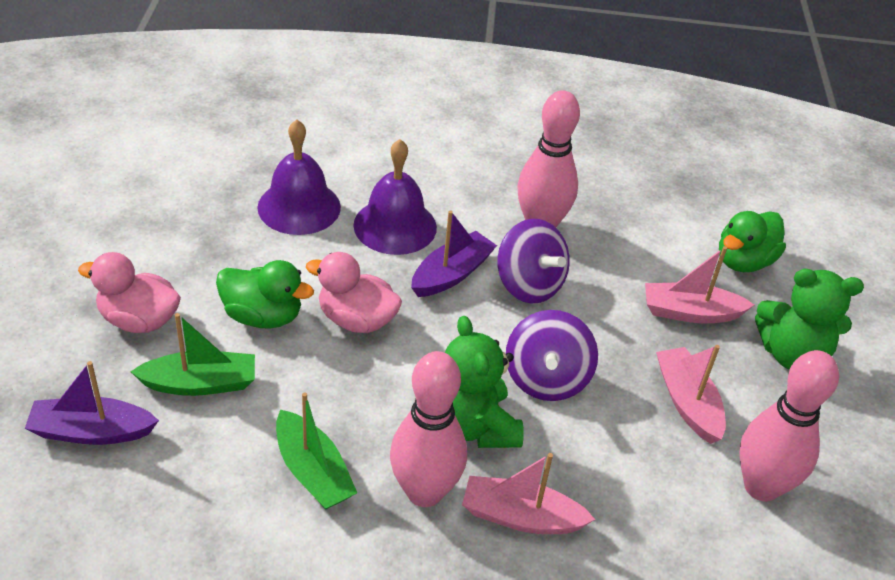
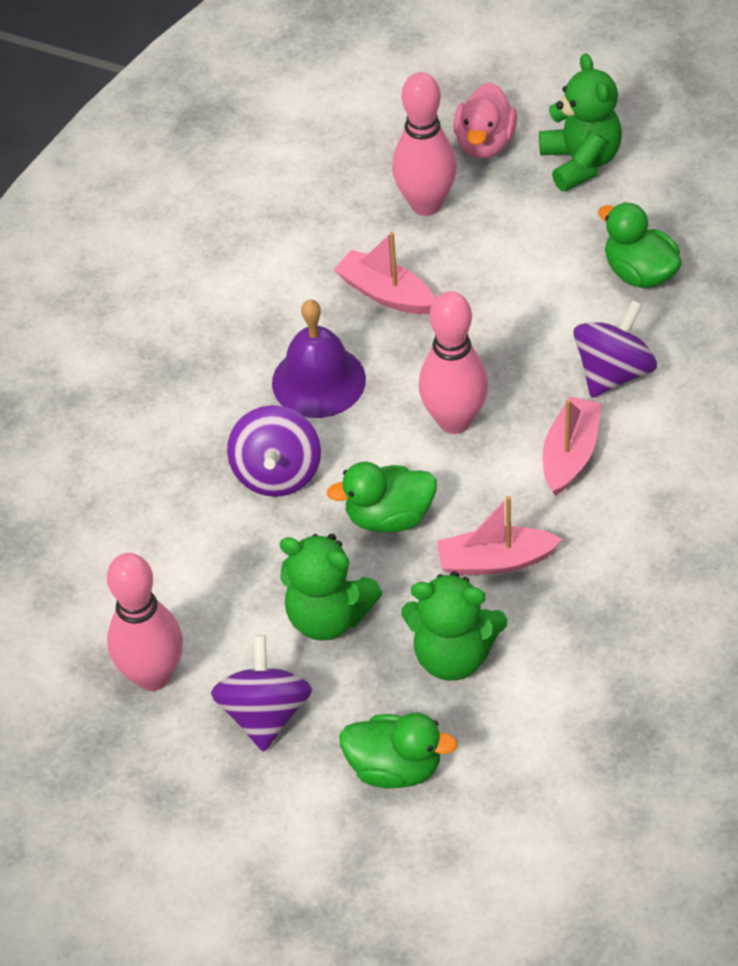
green boat: [131,313,255,396] [276,392,357,510] = 2 -> none = 0
green duck: [216,260,314,329] [719,211,786,272] = 2 -> [327,462,437,533] [339,713,458,788] [598,202,682,288] = 3
green teddy bear: [445,316,524,448] [755,269,864,370] = 2 -> [280,534,383,641] [401,571,507,681] [539,53,622,192] = 3
pink duck: [78,252,181,333] [306,252,402,333] = 2 -> [453,82,517,159] = 1
purple bell: [257,119,341,235] [354,139,437,255] = 2 -> [272,300,366,418] = 1
purple boat: [25,361,159,445] [411,210,497,297] = 2 -> none = 0
purple spinning top: [497,219,570,304] [506,310,598,401] = 2 -> [211,635,312,752] [227,405,321,497] [573,300,657,398] = 3

